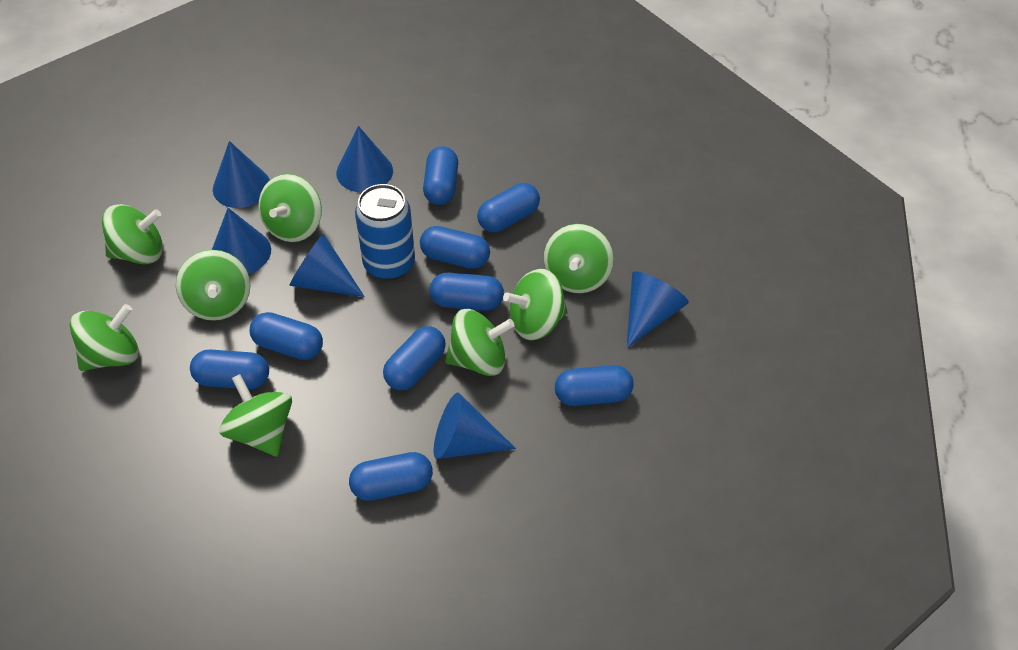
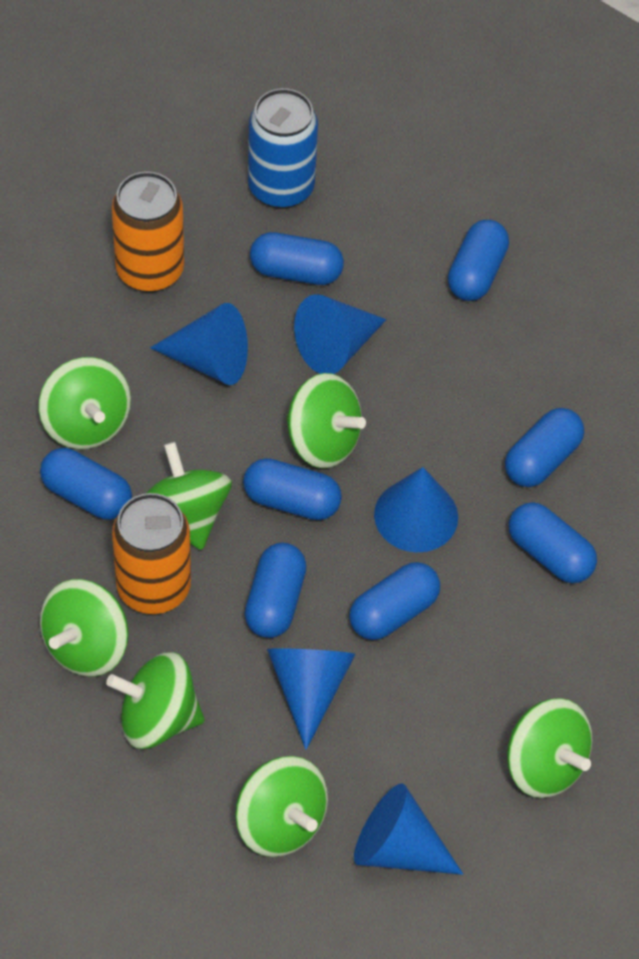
blue capsule: [190,350,269,389] [249,312,323,360] [349,452,433,501] [383,326,446,390] [420,226,490,269] [423,146,458,205] [430,273,504,311] [477,183,540,232] [555,365,634,406] = 9 -> [40,448,132,520] [243,458,342,520] [245,543,307,638] [250,232,344,285] [349,562,440,640] [448,220,509,301] [505,408,584,487] [509,502,597,583] = 8
blue cone: [212,208,271,274] [213,141,270,208] [289,234,365,297] [336,126,393,192] [434,393,516,459] [627,272,689,348] = 6 -> [150,303,248,385] [267,648,356,750] [294,294,386,374] [354,783,463,875] [374,467,458,553] = 5
green spinning top: [69,304,139,371] [102,204,163,264] [176,250,251,321] [219,374,292,456] [258,174,322,242] [445,309,515,376] [503,269,568,340] [543,224,614,293] = 8 -> [39,357,131,449] [40,579,129,677] [106,652,205,749] [147,442,232,550] [235,756,328,857] [286,373,366,468] [507,698,593,798] = 7
orange can: none = 0 -> [111,171,184,293] [112,493,191,614] = 2

